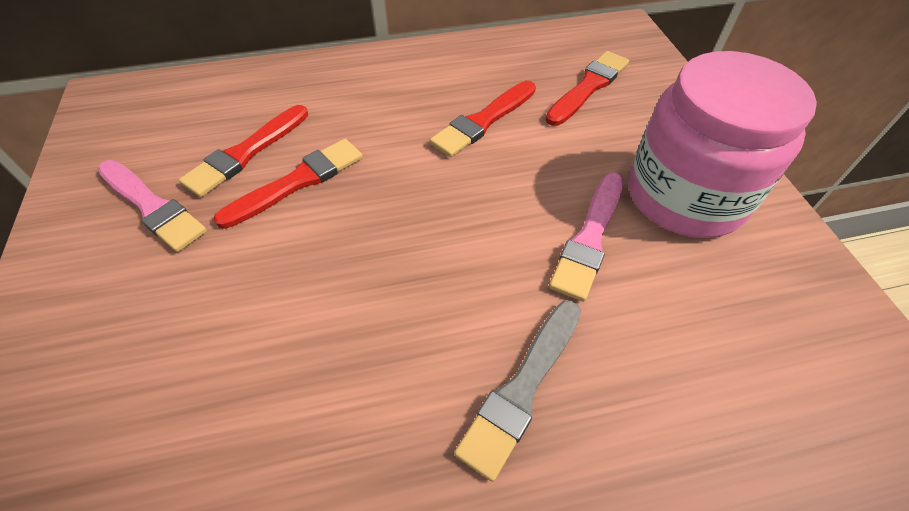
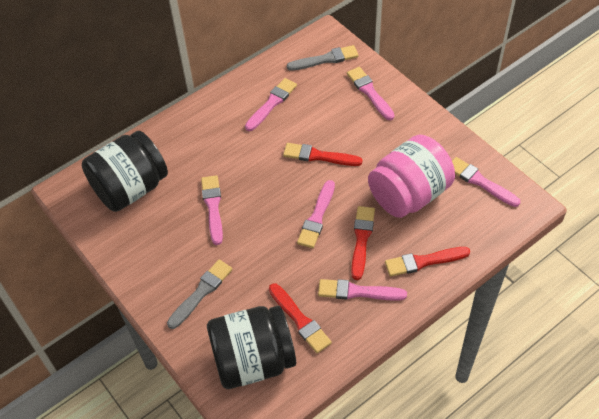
black jar: none = 0 -> [82,131,168,212] [207,306,296,389] = 2
grey brush: [454,300,581,482] = 1 -> [167,260,233,329] [287,45,359,71] = 2
pink brush: [98,160,207,252] [549,172,623,302] = 2 -> [201,175,223,245] [245,78,297,131] [297,180,335,248] [318,279,407,301] [347,67,395,120] [452,157,520,207] = 6

